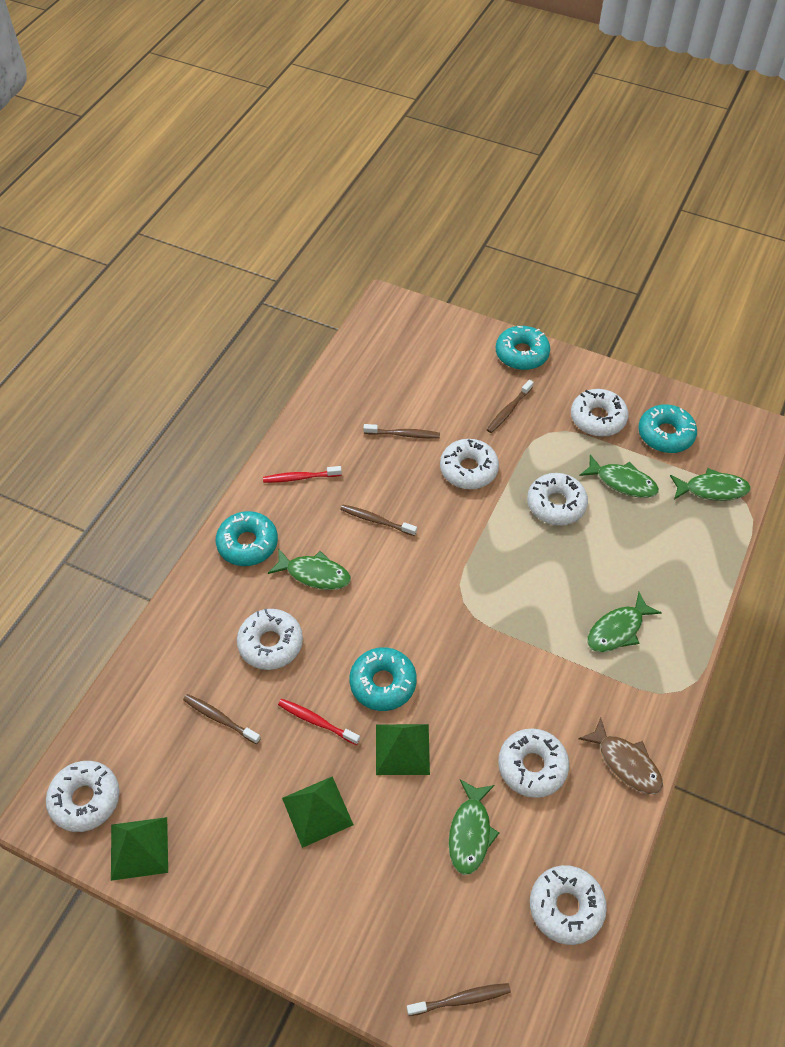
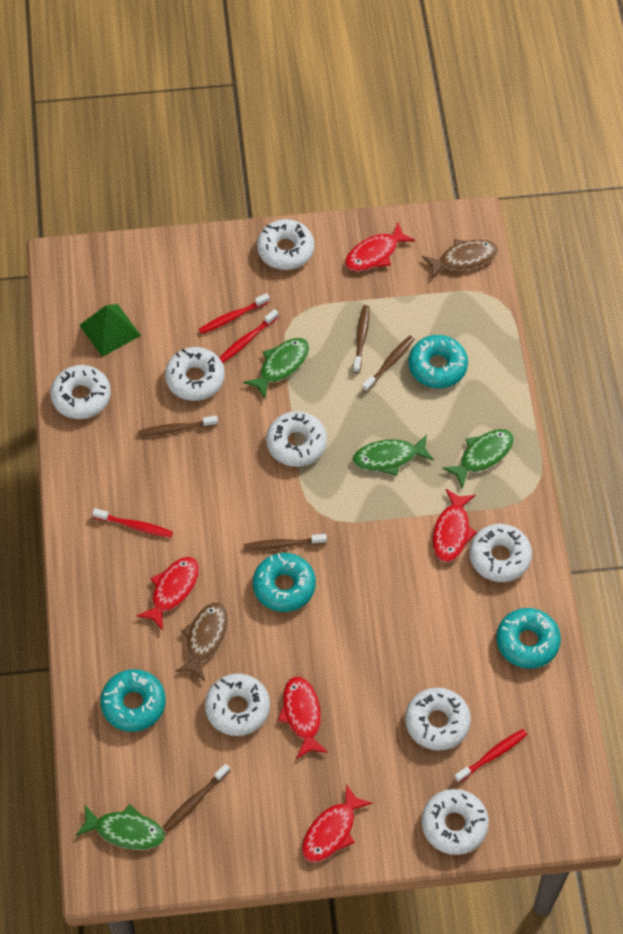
brown fish: [578,718,663,794] = 1 -> [175,602,228,681] [422,239,498,279] = 2
green fish: [268,549,351,590] [448,779,499,875] [579,454,659,498] [587,592,662,652] [670,468,751,501] = 5 -> [76,804,165,850] [243,338,309,398] [353,434,434,476] [442,429,514,489] = 4
green pyramid: [111,817,168,881] [282,776,354,848] [376,724,430,775] = 3 -> [80,304,141,357] = 1
red fish: none = 0 -> [137,557,199,631] [278,677,328,759] [302,784,372,862] [345,222,415,271] [433,489,477,562] = 5
red toothbrush: [263,466,342,483] [278,699,360,745] = 2 -> [92,508,173,538] [199,293,270,334] [219,309,278,363] [454,729,527,783] = 4
white donut: [46,761,120,832] [237,609,303,670] [440,439,499,489] [498,728,569,798] [527,473,588,526] [530,865,607,945] [571,389,629,437] = 7 -> [50,365,111,419] [165,347,225,401] [205,674,270,736] [257,219,314,270] [266,411,327,467] [405,688,471,751] [422,789,489,855] [469,524,532,582] = 8

